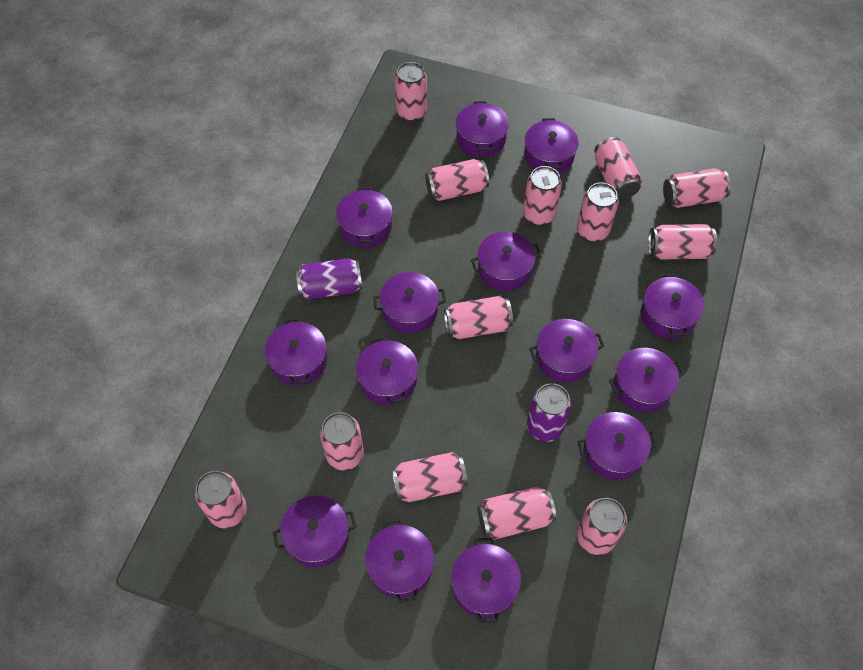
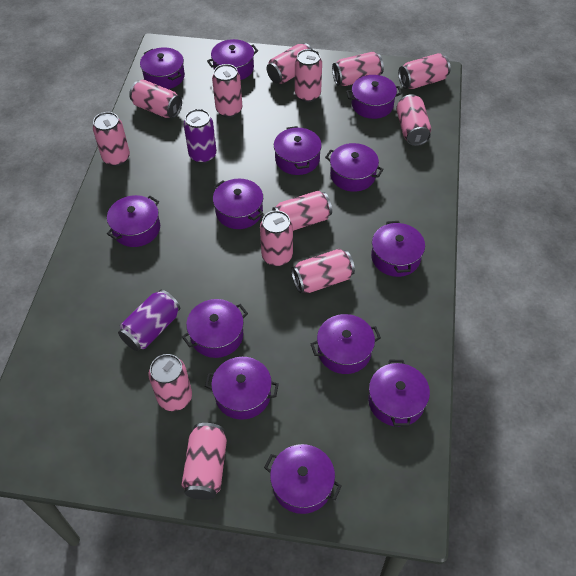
purple pot: [265,318,327,385] [273,496,357,567] [336,187,393,247] [356,337,418,405] [365,519,434,603] [373,272,446,333] [451,538,521,623] [456,101,509,157] [471,231,541,291] [524,118,578,173] [529,319,605,382] [577,412,657,480] [609,348,684,412] [641,274,704,339] = 14 -> [107,195,160,247] [140,47,185,89] [182,299,248,358] [205,357,279,420] [207,39,258,80] [213,179,263,229] [264,444,342,514] [274,126,322,175] [311,314,381,374] [325,143,384,192] [346,75,402,119] [368,360,430,427] [371,221,425,277] = 13

